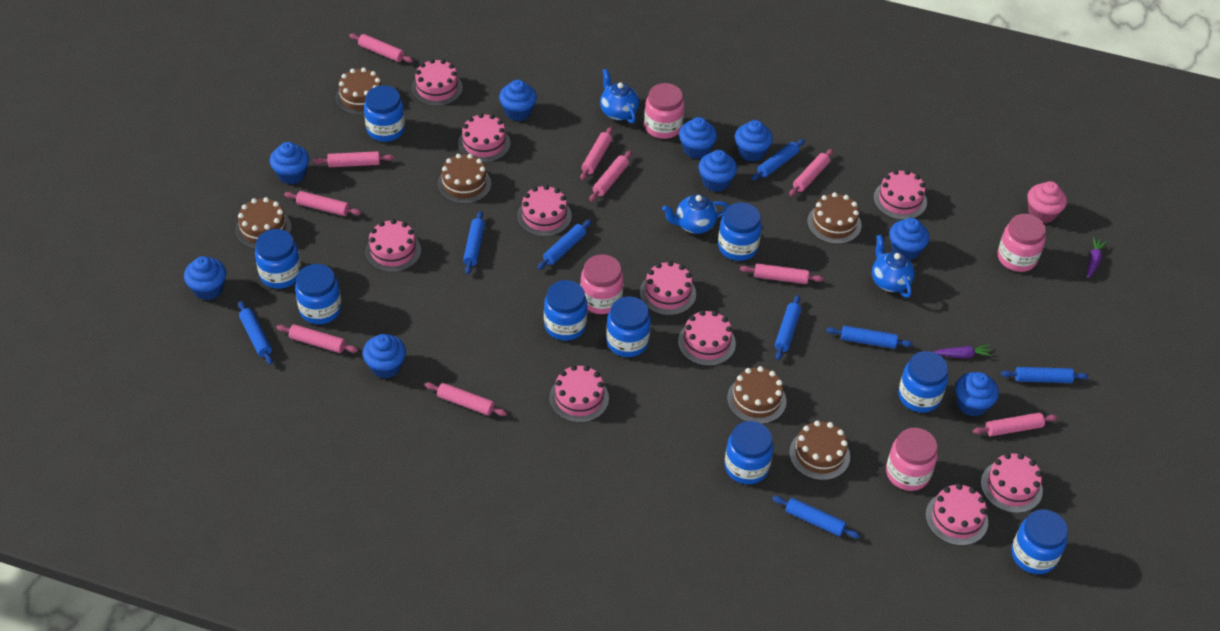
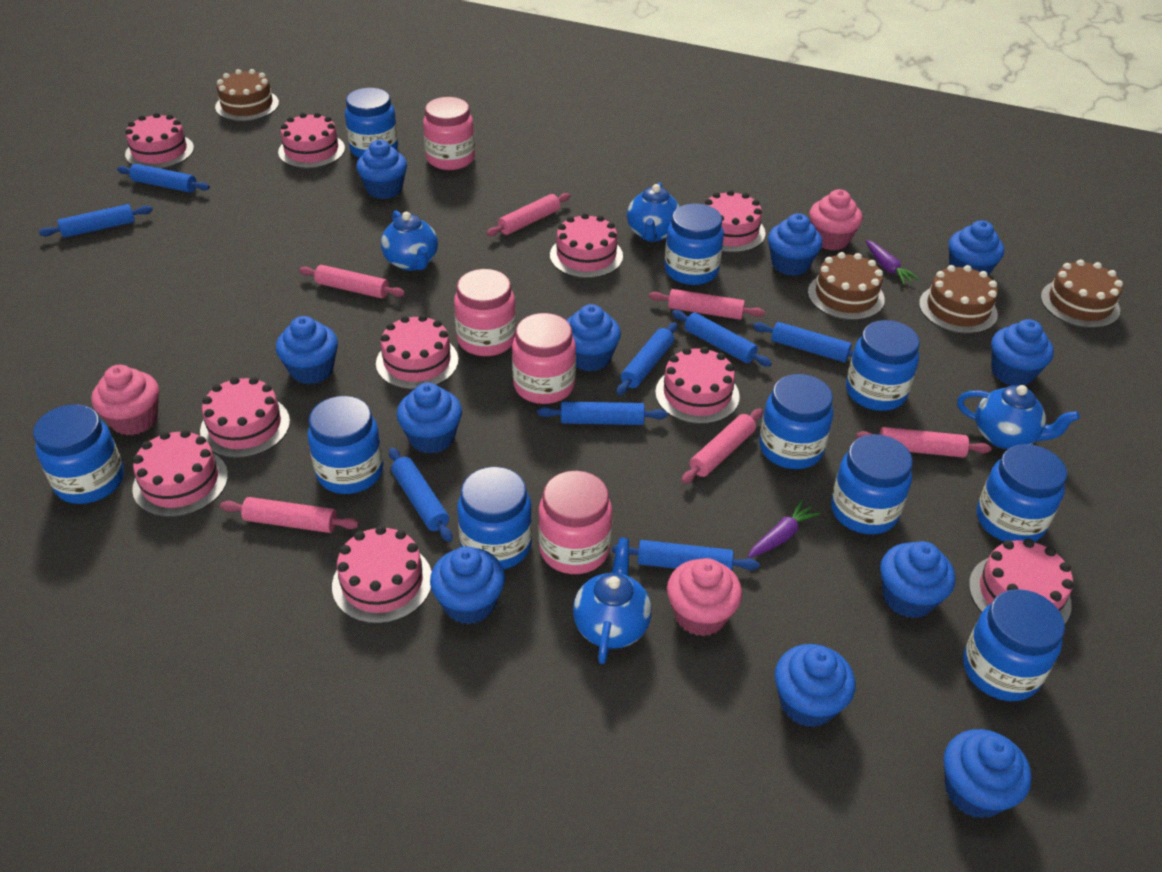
blue cupcake: [184,256,226,300] [270,142,309,185] [363,334,406,379] [499,80,537,121] [679,117,717,159] [698,150,737,192] [735,120,773,162] [889,218,929,260] [955,372,999,417] = 9 -> [276,316,338,384] [356,140,407,199] [397,383,462,454] [430,546,505,625] [566,304,621,371] [768,213,822,276] [775,644,855,727] [880,541,955,618] [944,729,1032,819] [949,220,1004,276] [991,319,1054,386] = 11
blue jar: [255,229,301,289] [295,264,342,324] [364,85,405,142] [544,280,587,341] [606,296,651,357] [718,202,762,261] [724,421,773,484] [898,351,948,413] [1011,510,1068,574] = 9 -> [33,404,124,504] [308,396,384,494] [345,88,398,158] [457,467,532,569] [664,203,724,285] [759,374,833,469] [831,434,913,534] [846,320,920,411] [963,589,1065,701] [977,444,1067,542] = 10
blue teapot: [600,69,639,123] [662,194,729,234] [872,235,915,298] = 3 -> [381,211,438,271] [573,538,652,664] [627,183,680,242] [957,385,1080,449] = 4
brown cake: [235,197,291,249] [335,68,382,115] [437,154,491,204] [727,366,787,424] [789,420,850,480] [807,192,862,244] = 6 -> [215,69,279,121] [808,252,885,320] [919,265,998,334] [1041,259,1123,328] = 4
pink cupcake: [1028,181,1067,223] = 1 -> [91,365,159,435] [667,558,742,636] [809,189,862,250] = 3
pink rolling pin: [276,324,358,353] [284,191,361,216] [313,151,394,167] [349,33,413,63] [425,382,507,416] [580,127,613,180] [589,151,632,202] [740,263,824,284] [789,149,833,196] [973,413,1058,436] = 10 -> [220,497,359,533] [299,265,405,298] [487,193,570,236] [649,289,765,320] [681,409,763,484] [856,427,991,457] = 6

